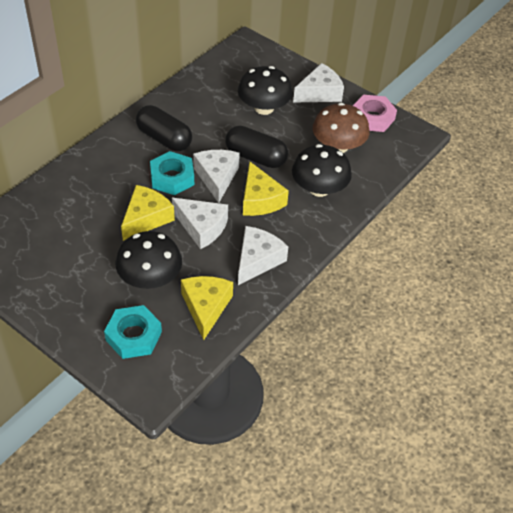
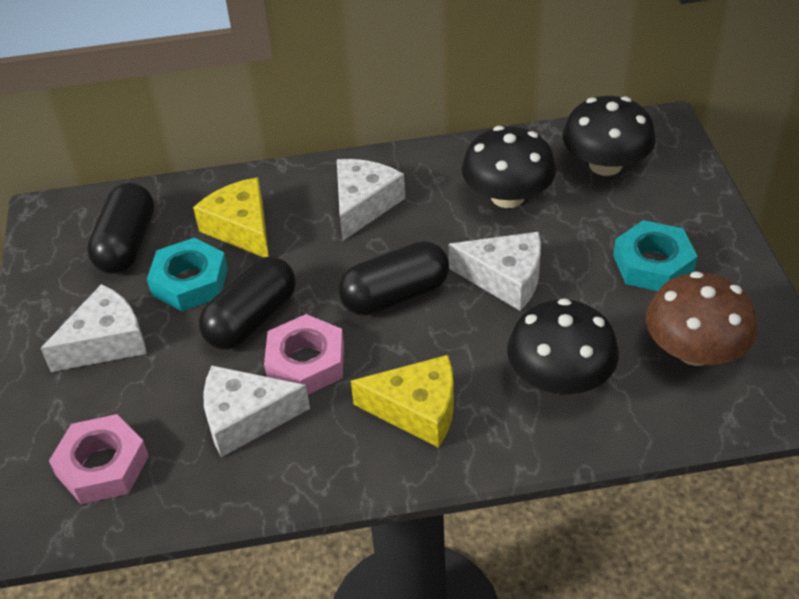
black capsule: [136,105,192,151] [225,126,288,168] = 2 -> [87,183,155,274] [199,257,296,350] [338,241,449,316] = 3
pink nut: [353,95,397,132] = 1 -> [49,414,149,504] [264,314,344,394] = 2
yellow cheese: [121,185,175,241] [181,276,233,340] [243,162,289,216] = 3 -> [193,177,269,257] [351,355,454,448] = 2

